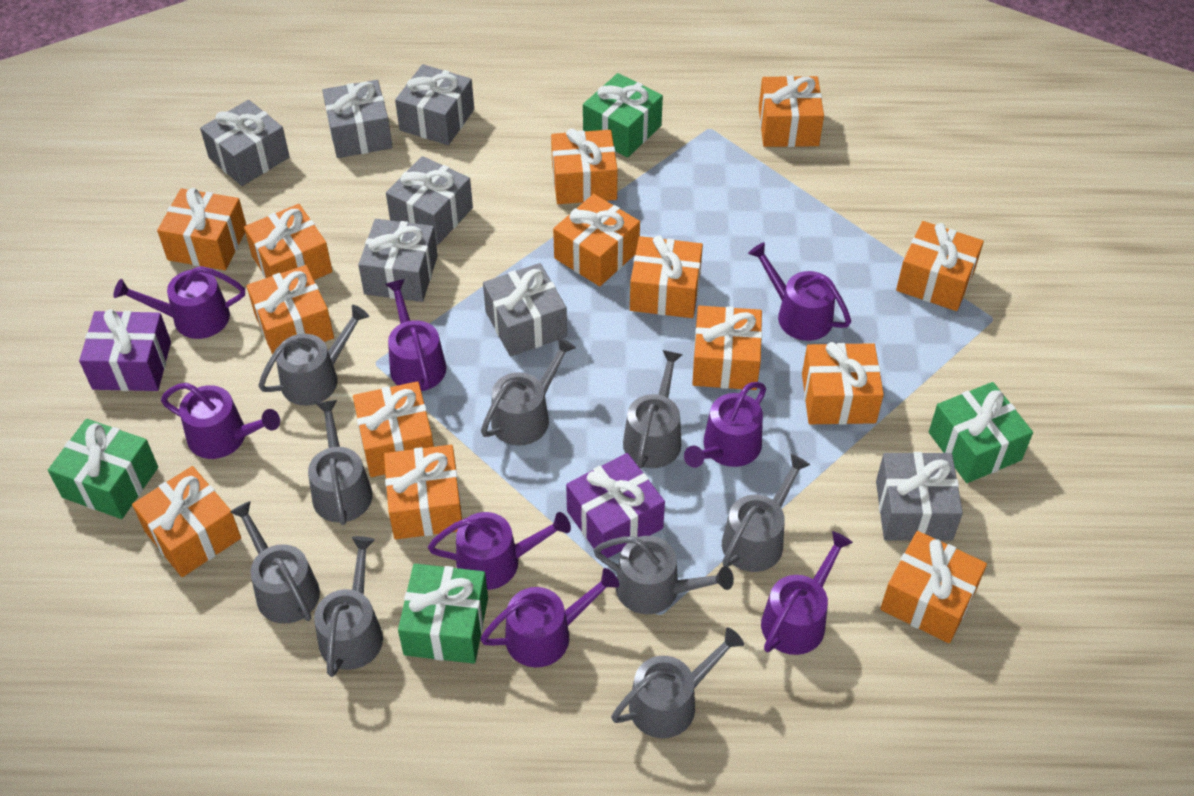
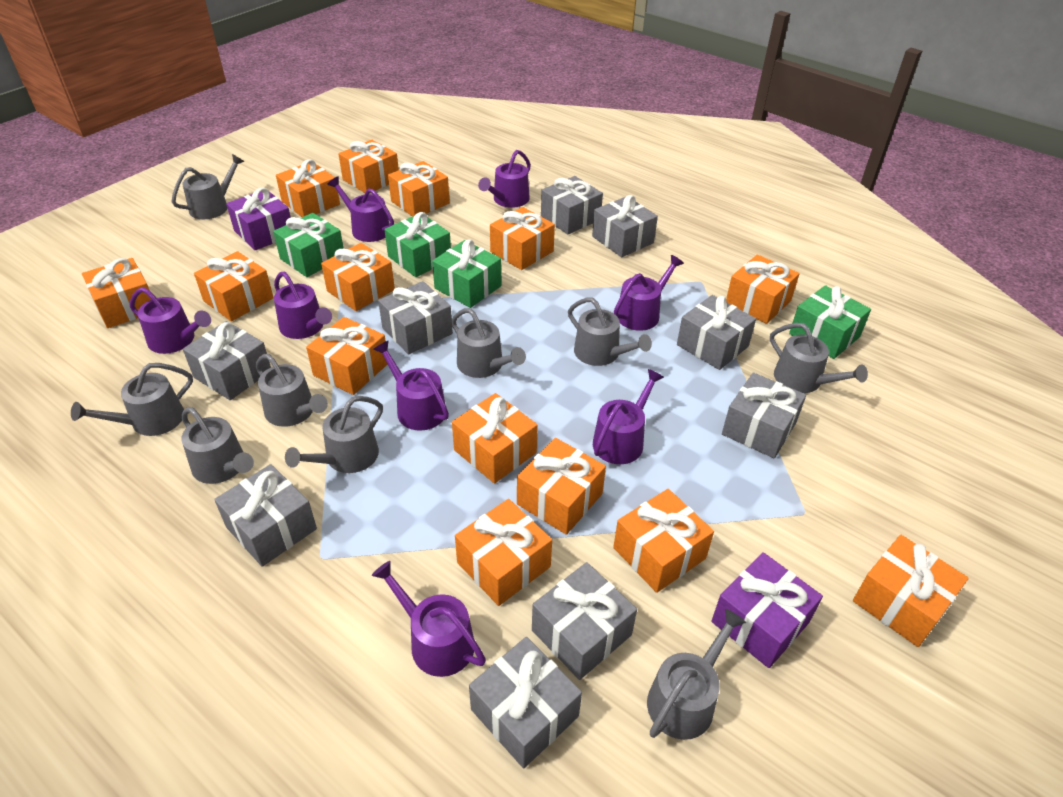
grey gift: [200,100,290,186] [322,80,393,158] [358,219,438,302] [386,156,473,245] [395,64,474,145] [483,263,567,357] [876,452,963,541] = 7 -> [183,321,271,400] [214,464,317,567] [378,281,453,354] [469,637,582,768] [532,562,637,680] [541,176,603,235] [592,195,658,257] [677,295,756,370] [722,373,806,458] = 9

